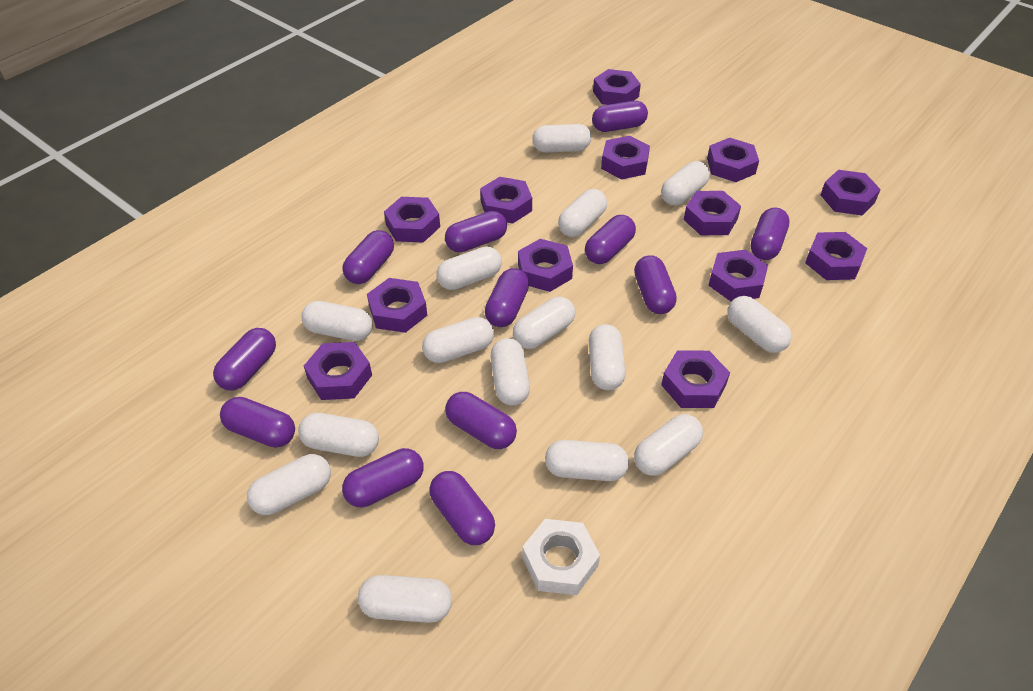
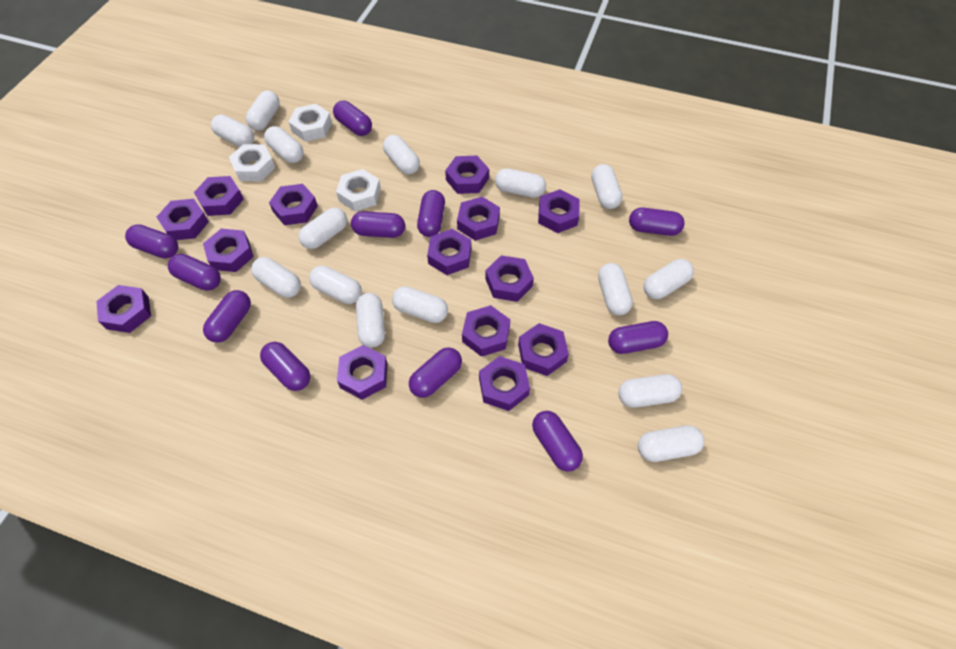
purple capsule: [213,328,276,390] [220,397,295,448] [342,230,394,284] [342,448,424,507] [429,471,495,545] [445,211,507,253] [445,392,517,449] [485,268,529,327] [585,215,636,264] [592,101,648,132] [634,255,677,314] [751,207,790,260] = 12 -> [125,224,178,258] [168,254,221,291] [203,290,251,343] [260,342,311,391] [333,101,372,136] [351,211,405,238] [409,347,462,398] [417,190,445,237] [532,411,583,472] [608,321,668,354] [629,207,685,236] = 11
purple nut: [304,342,372,400] [367,278,427,333] [384,197,440,243] [480,177,532,224] [518,239,573,292] [593,69,641,105] [601,136,650,180] [661,351,730,408] [684,191,741,235] [707,138,759,182] [708,250,768,301] [805,232,867,280] [821,170,881,215] = 13 -> [96,285,151,333] [157,199,209,240] [194,176,244,216] [203,229,254,272] [269,184,318,225] [337,345,387,400] [427,229,471,275] [445,156,489,194] [457,197,500,241] [462,305,510,357] [479,356,530,411] [485,255,534,302] [518,323,569,376] [538,189,579,233] = 14
white nut: [522,519,600,595] = 1 -> [229,144,275,181] [289,104,332,142] [336,169,381,211] = 3

